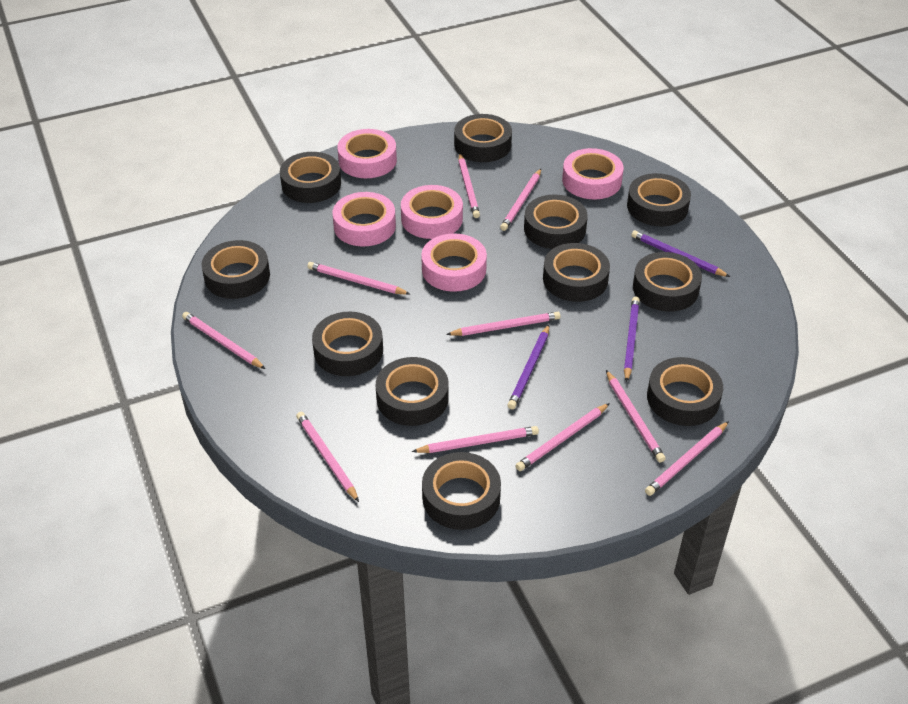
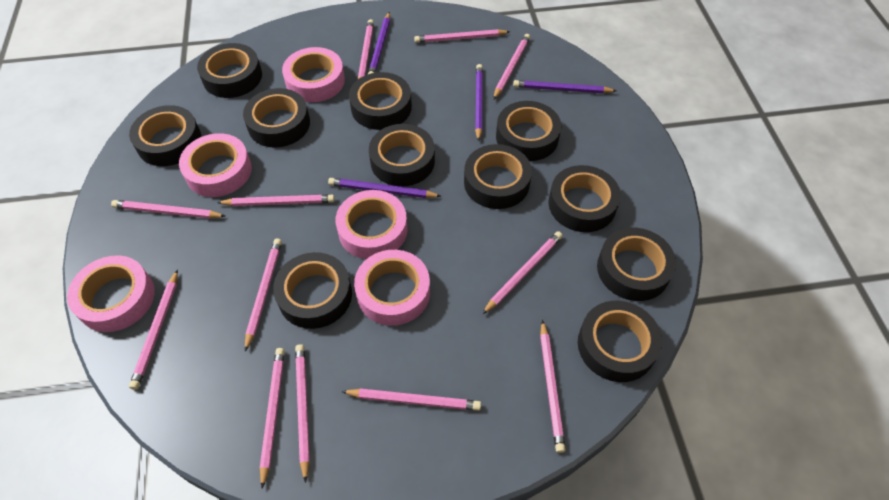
pink pencil: [182,312,266,369] [296,412,359,502] [307,262,410,295] [412,426,539,453] [446,312,561,336] [458,153,480,218] [500,169,541,231] [515,403,610,471] [606,370,666,462] [645,421,729,496] = 10 -> [111,200,225,219] [129,269,178,390] [217,195,335,206] [245,238,282,352] [260,348,285,489] [295,344,310,483] [341,389,481,411] [358,19,374,79] [414,29,510,43] [482,231,563,314] [493,34,530,100] [540,320,565,453] = 12
purple pencil: [508,325,549,410] [624,297,640,382] [631,230,730,277] = 3 -> [328,178,441,198] [368,12,390,74] [475,64,483,142] [513,80,617,93] = 4

